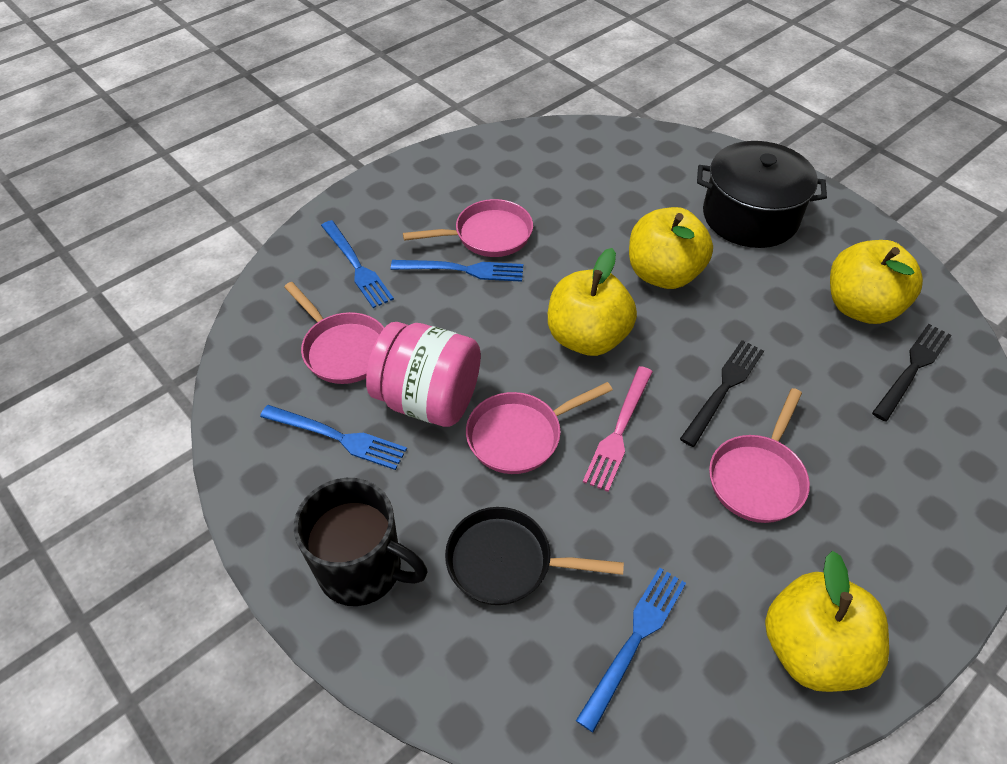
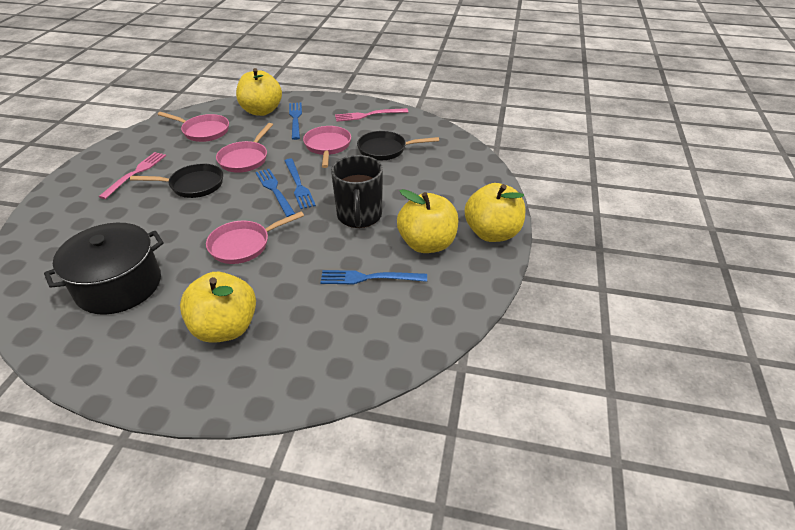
black fork: [680,340,764,447] [872,324,952,421] = 2 -> none = 0
black pan: [445,507,624,605] = 1 -> [130,163,223,198] [357,131,439,160] = 2
pink fork: [583,366,653,492] = 1 -> [99,152,166,199] [335,108,408,122] = 2
pink jar: [366,322,481,427] = 1 -> none = 0

